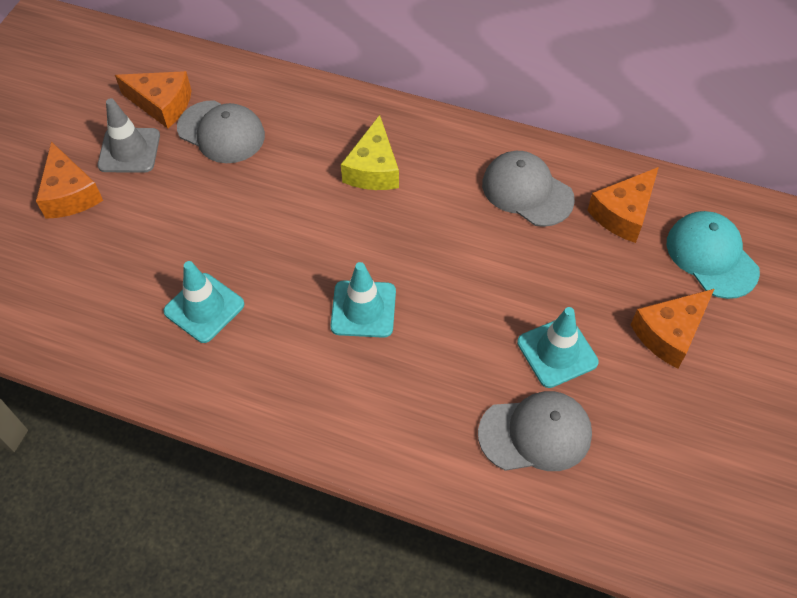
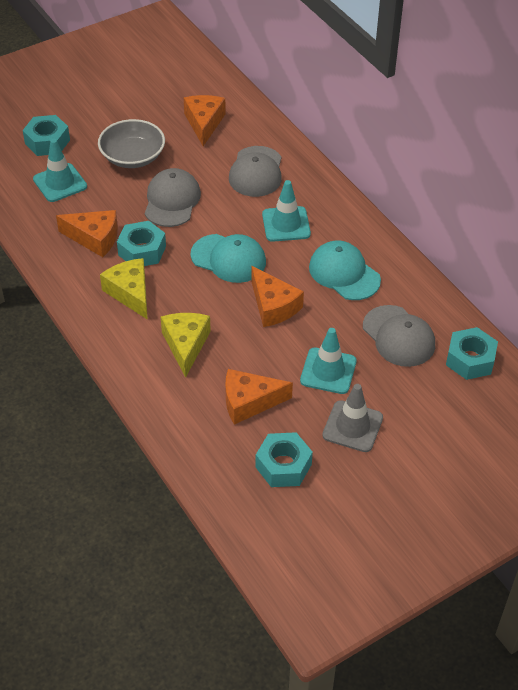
grey bowl: none = 0 -> [98,119,165,168] = 1
turquoise cap: [667,211,760,299] = 1 -> [191,234,266,283] [309,240,381,300] = 2
turquoise nut: none = 0 -> [23,115,70,156] [117,221,166,266] [255,432,313,487] [446,327,498,380] = 4
yellow cheese: [341,115,399,190] = 1 -> [100,258,148,320] [161,313,211,378] = 2

